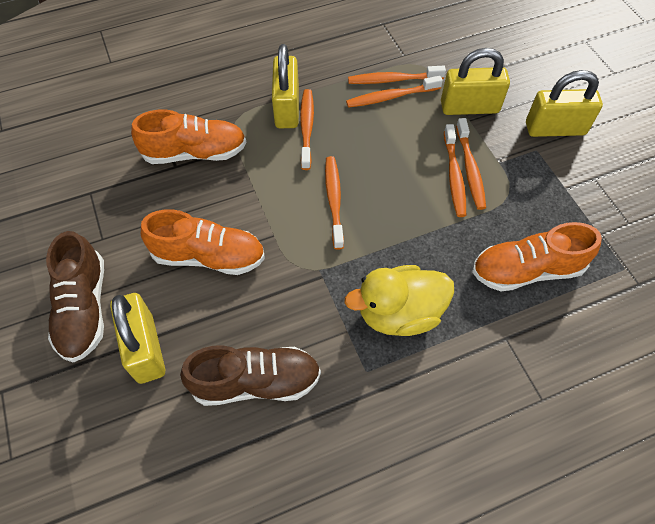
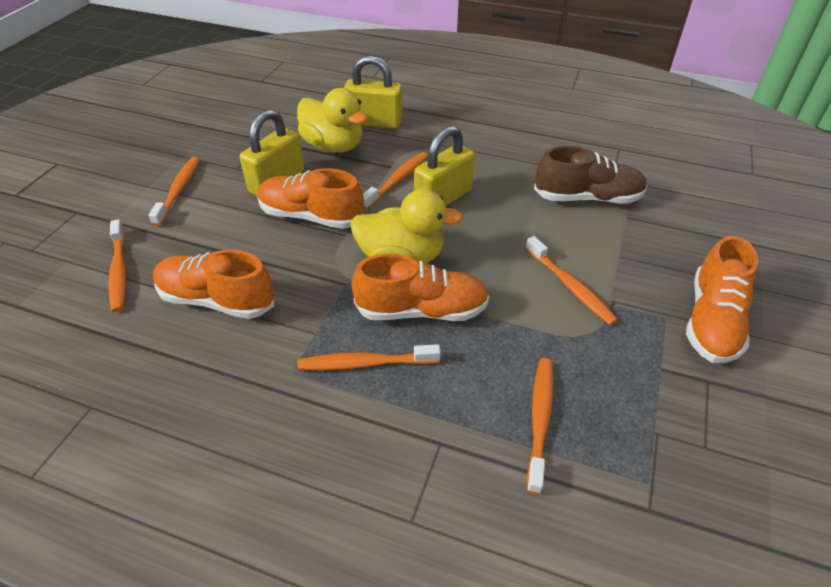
brown shoe: [46,231,104,363] [180,346,321,406] = 2 -> [534,146,647,204] = 1
orange shoe: [131,109,247,164] [141,210,265,275] [472,222,602,291] = 3 -> [153,250,275,319] [257,168,364,229] [351,254,489,321] [686,236,759,363] = 4
yellow duck: [344,265,454,336] = 1 -> [297,88,368,153] [350,189,463,263] = 2
yellow padlock: [110,293,165,384] [272,44,299,128] [441,48,510,115] [526,70,603,137] = 4 -> [240,109,304,196] [344,55,402,128] [414,125,475,206] = 3

